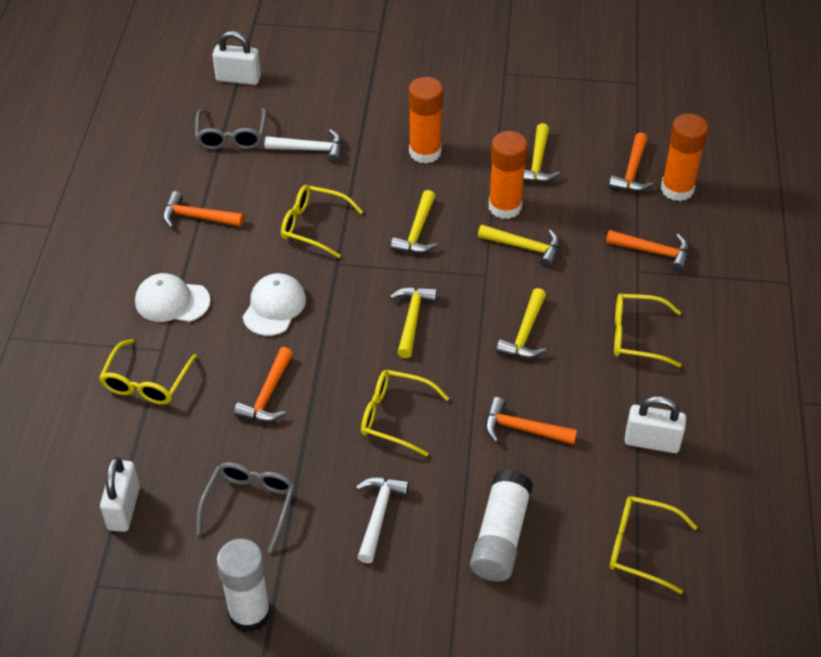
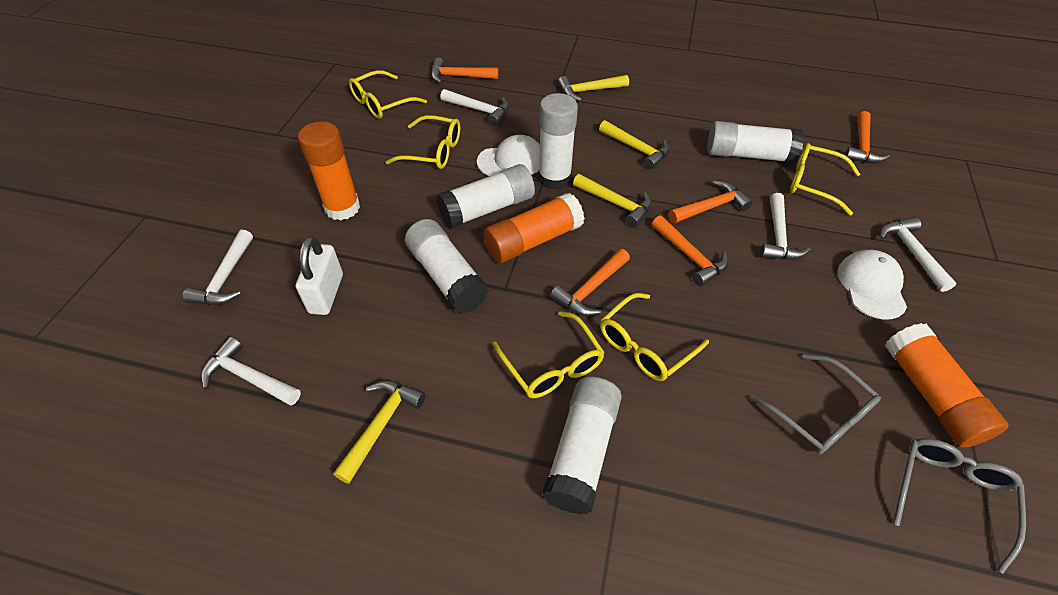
white glue stick: [217,539,271,632] [470,469,533,582] = 2 -> [405,219,489,314] [437,164,535,229] [538,93,578,190] [542,377,622,515] [707,121,804,163] = 5
white hammer: [264,129,342,163] [356,477,409,563] = 2 -> [183,230,253,305] [201,337,301,406] [440,89,509,126] [760,193,811,260] [880,217,956,292] = 5
white padlock: [100,457,140,532] [212,31,261,85] [624,396,686,453] = 3 -> [296,236,343,315] = 1
yellow hammer: [390,287,437,358] [391,190,437,254] [478,225,560,268] [496,288,546,358] [523,123,560,183] = 5 -> [333,381,426,484] [558,75,629,101] [573,174,652,227] [599,120,670,170] = 4

